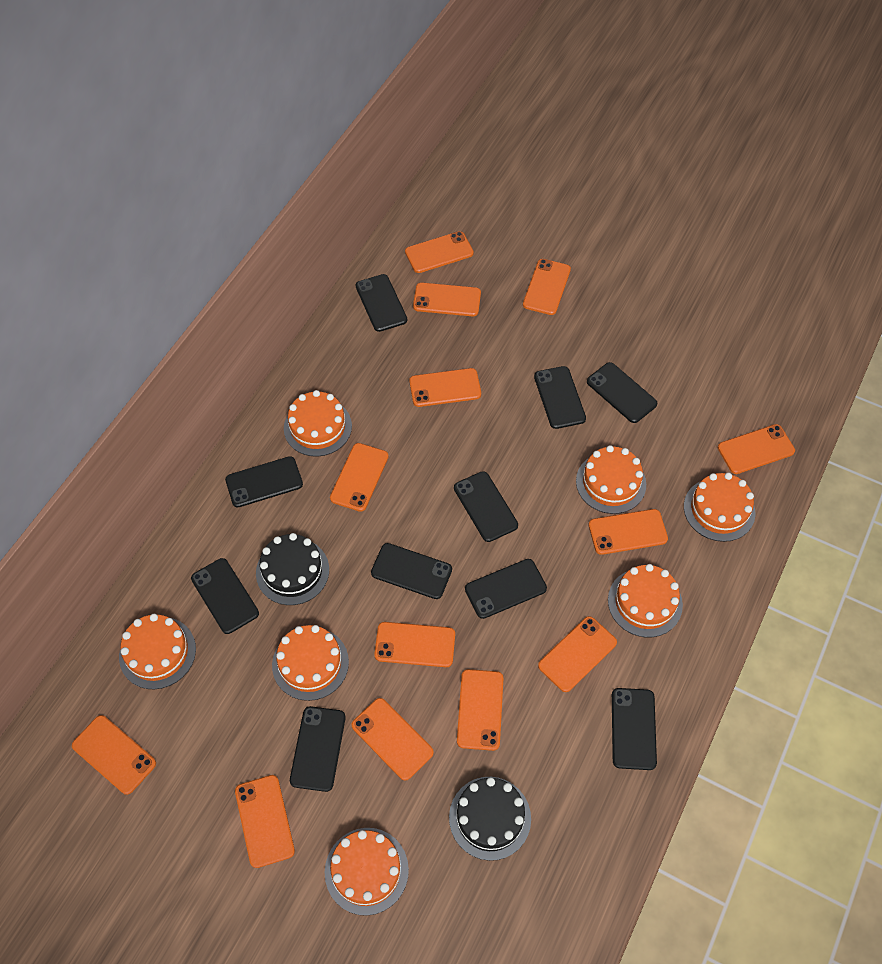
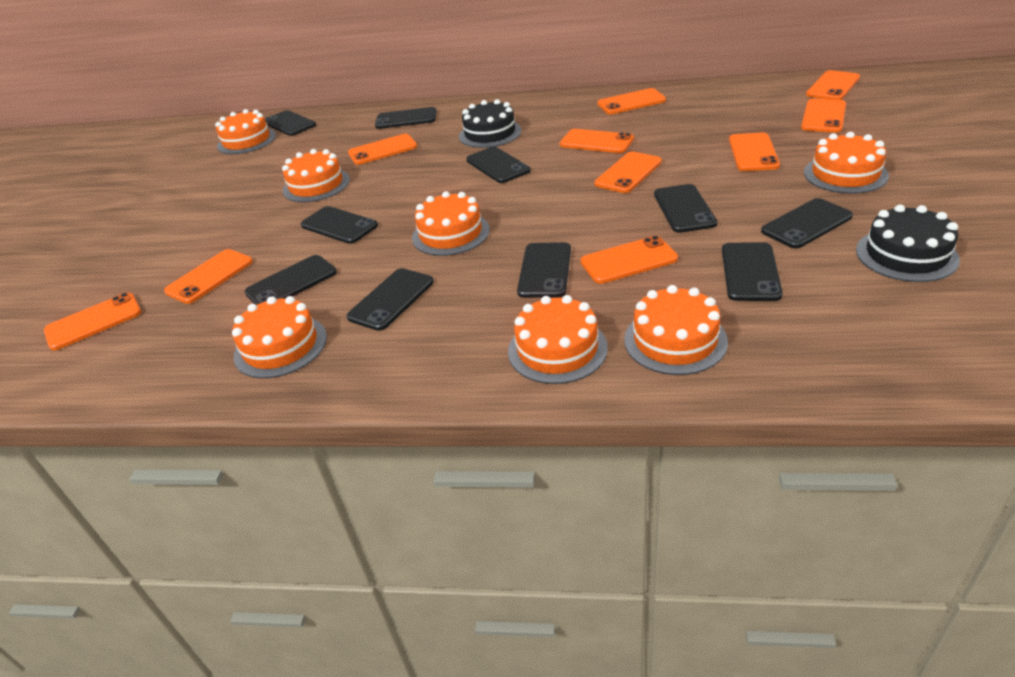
orange phone: [72,715,156,795] [235,775,295,868] [330,443,389,512] [351,698,434,781] [374,622,455,667] [405,231,474,273] [409,368,481,407] [413,283,481,316] [457,669,503,751] [523,259,571,315] [538,616,617,692] [589,509,668,555] [718,424,795,474] = 13 -> [44,292,141,351] [164,249,253,304] [348,134,417,165] [560,129,634,153] [580,236,678,284] [594,152,662,193] [597,88,666,114] [729,133,780,171] [801,99,846,133] [806,70,860,100] = 10

